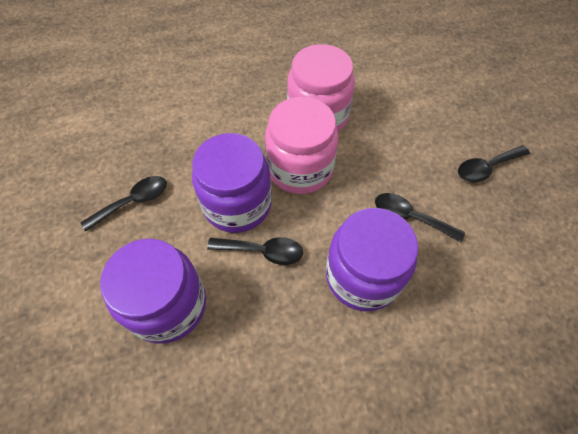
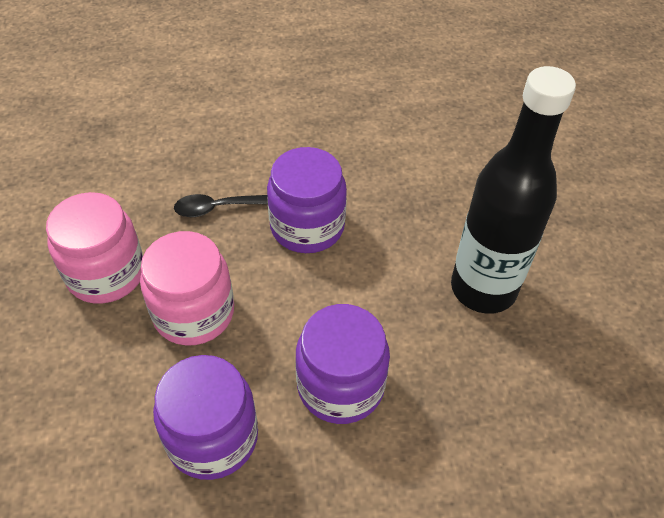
black bottle: none = 0 -> [451,66,576,314] = 1
black spoon: [80,176,167,232] [207,237,303,265] [375,193,465,242] [458,145,530,182] = 4 -> [174,194,268,217] = 1

